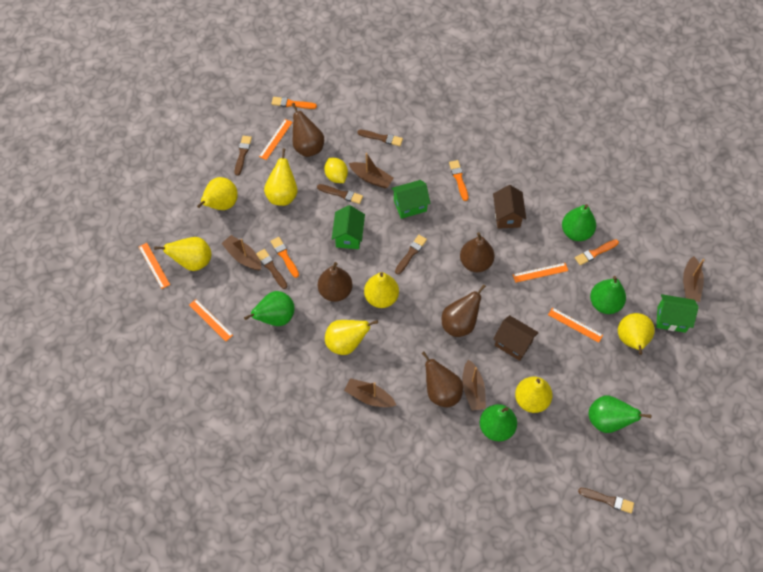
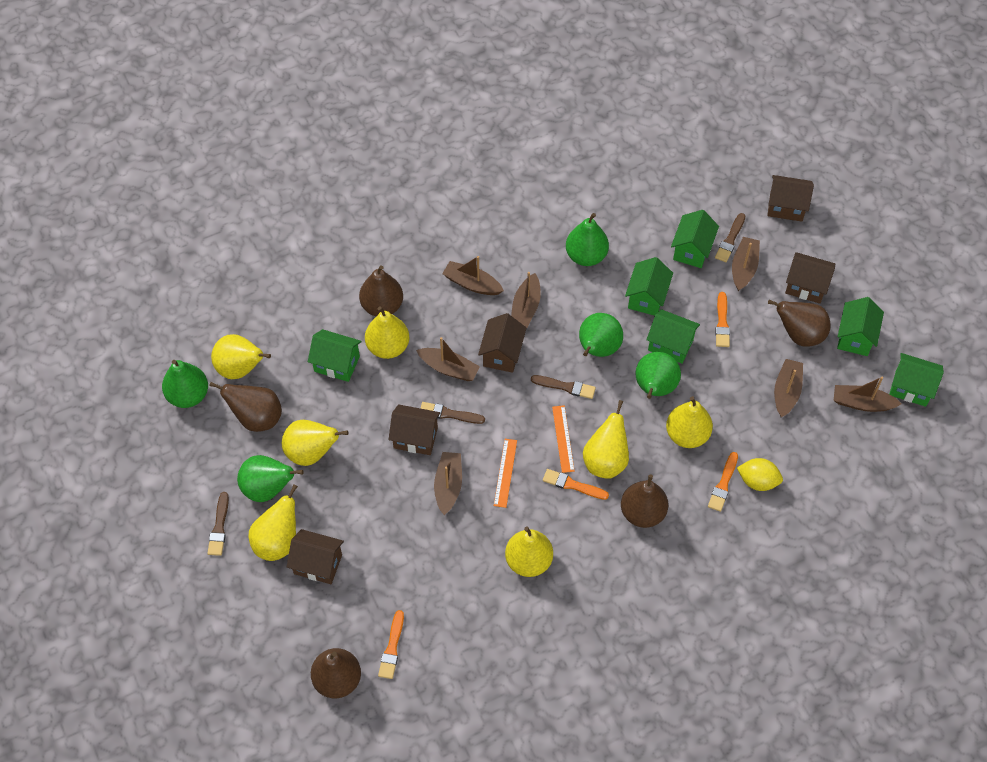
brown boat: [221,235,261,270] [344,378,396,407] [349,153,394,188] [462,360,486,411] [683,256,705,302] = 5 -> [416,337,480,381] [434,452,462,515] [442,256,504,295] [511,272,541,328] [732,237,760,291] [774,359,803,417] [833,377,901,412] = 7
brown brush: [235,136,252,176] [256,249,287,289] [317,184,363,204] [357,130,403,146] [395,235,427,274] [578,488,634,514] = 6 -> [207,492,229,556] [420,402,485,424] [531,375,596,399] [715,213,745,262] = 4
brown house: [493,185,526,229] [493,315,539,361] = 2 -> [287,529,344,584] [388,404,440,455] [478,313,526,373] [767,175,814,222] [785,252,835,303] = 5
green house: [332,205,365,249] [391,180,431,219] [656,294,699,333] = 3 -> [308,329,362,382] [625,257,673,316] [646,309,700,364] [671,210,719,268] [837,297,884,356] [889,353,944,407] = 6
orange ruler: [139,243,170,289] [189,299,233,341] [259,119,293,160] [513,263,568,283] [548,307,603,343] = 5 -> [494,439,517,508] [552,405,575,473] = 2

